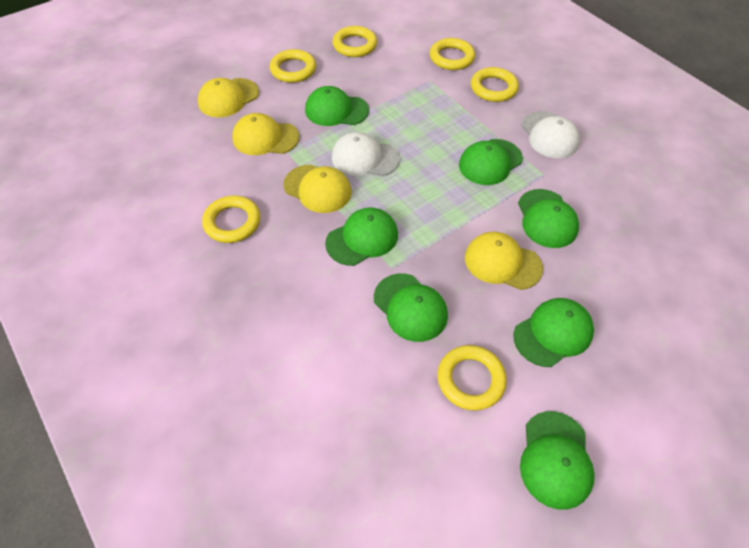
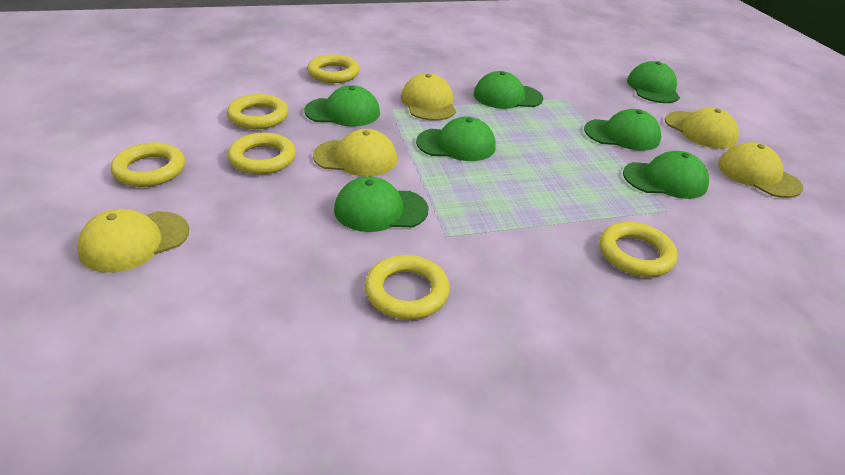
white cap: [332,132,400,176] [521,111,580,158] = 2 -> none = 0
yellow cap: [198,78,259,117] [232,113,299,155] [283,165,352,213] [465,232,543,290] = 4 -> [77,209,189,273] [313,129,397,176] [401,73,456,121] [665,108,739,149] [718,142,803,198] = 5

